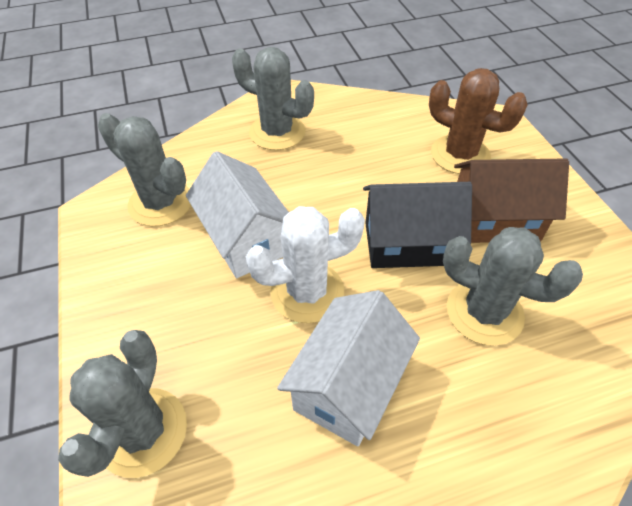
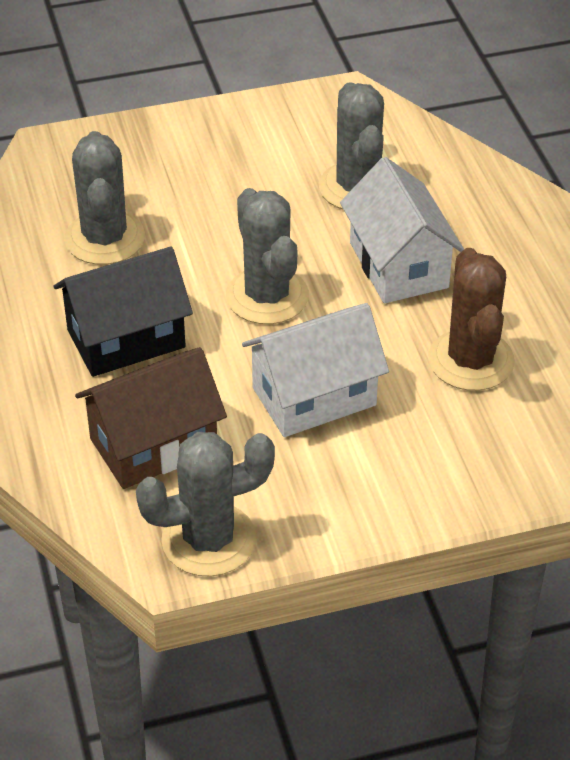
white cactus: [246,206,365,323] = 1 -> none = 0

